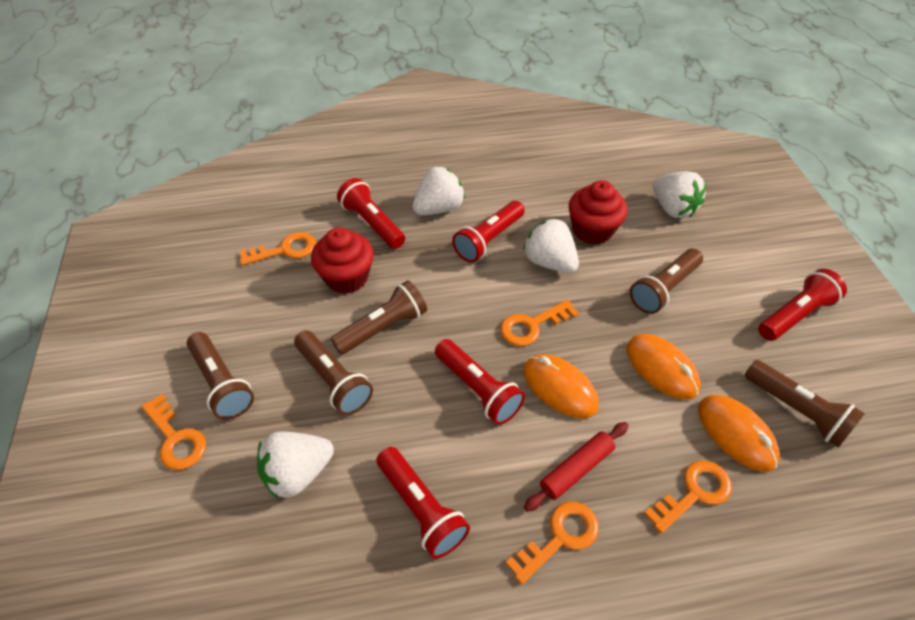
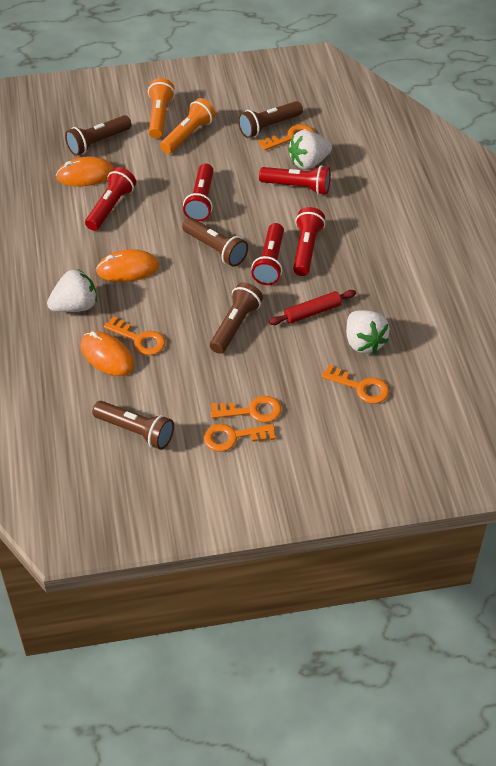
orange flashlight: none = 0 -> [148,78,175,138] [160,98,216,154] = 2
red cupcake: [311,227,374,294] [569,180,628,245] = 2 -> none = 0
white strawberry: [257,431,334,499] [413,166,465,215] [523,218,579,273] [653,171,707,218] = 4 -> [47,269,97,312] [288,130,332,170] [346,310,390,354] = 3

